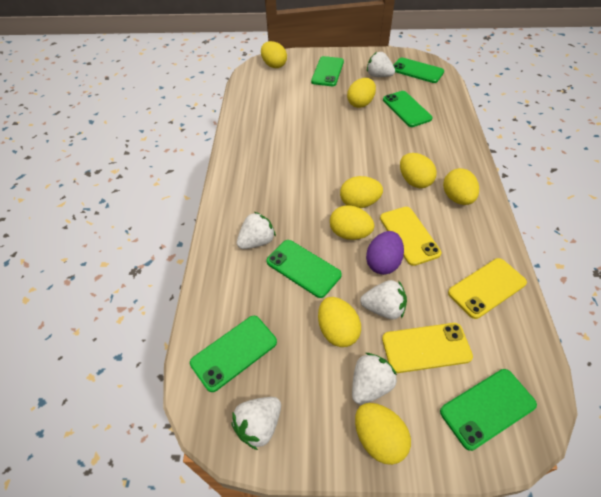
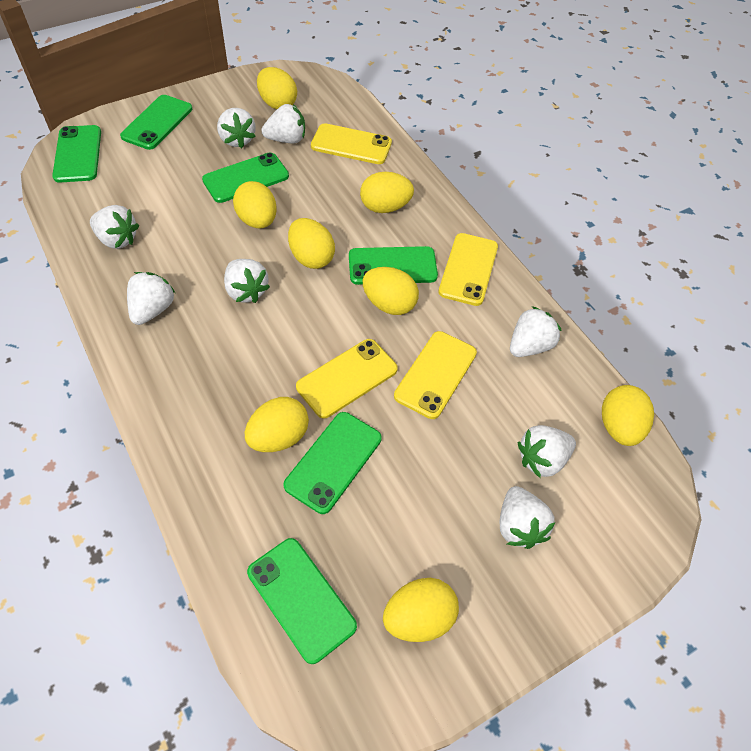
purple egg: [366,231,404,275] = 1 -> none = 0
white strawberry: [232,397,281,450] [237,212,276,249] [352,353,397,405] [360,280,407,319] [367,52,395,77] = 5 -> [90,205,139,249] [127,272,175,325] [217,108,256,148] [224,259,270,303] [261,104,305,143] [500,486,556,549] [510,306,562,357] [518,425,576,478] = 8
yellow phone: [380,207,441,266] [382,323,473,373] [448,258,527,319] = 3 -> [296,339,398,418] [311,123,392,164] [394,331,477,419] [439,233,498,306] = 4

